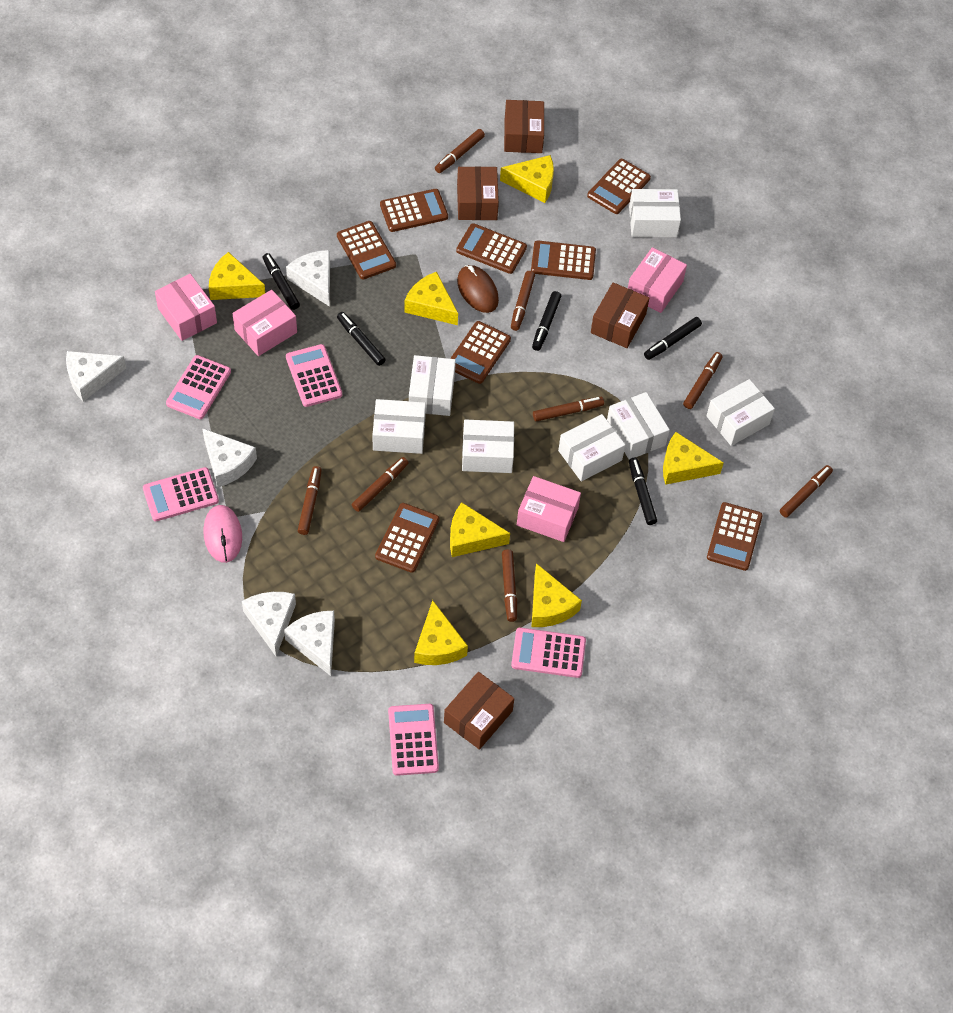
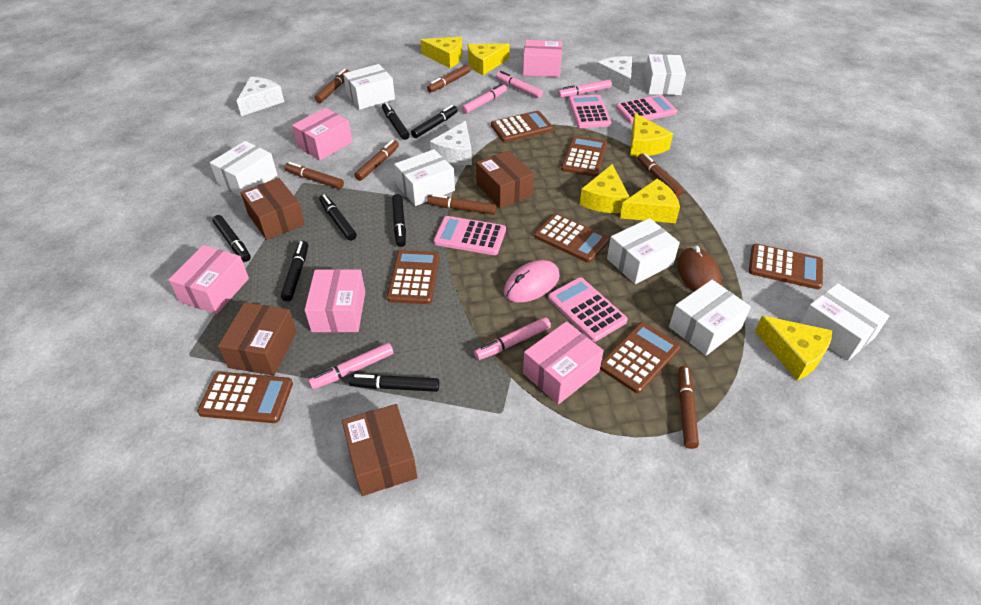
black marker: [263,253,300,310] [337,312,386,366] [532,291,561,351] [629,458,657,525] [644,317,702,360] = 5 -> [213,215,251,262] [281,241,308,301] [319,194,357,241] [349,374,439,392] [382,102,410,140] [392,194,406,247] [411,105,458,138] = 7
brown calculator: [337,221,396,279] [375,503,439,573] [380,189,448,232] [450,321,511,384] [456,223,527,274] [531,240,596,280] [587,159,651,214] [707,502,763,571] = 8 -> [197,372,293,423] [387,250,440,304] [491,111,553,142] [534,213,610,263] [561,136,607,177] [600,322,681,394] [749,244,823,289] = 7
brown marker: [297,466,322,535] [352,457,408,512] [435,129,485,173] [502,549,517,622] [511,271,535,331] [533,397,604,422] [683,352,723,409] [780,465,833,518] = 8 -> [284,162,344,189] [315,69,350,103] [354,140,399,181] [427,65,471,93] [427,194,497,215] [638,153,683,197] [678,366,699,449] = 7
pink box: [155,274,217,341] [232,290,297,356] [517,476,581,542] [628,247,687,313] = 4 -> [168,245,249,314] [292,108,353,161] [305,269,365,332] [523,40,562,77] [523,321,604,404] = 5
pink calculator: [143,467,219,521] [166,355,231,419] [286,344,342,407] [388,704,439,776] [511,627,586,678] = 5 -> [434,216,506,255] [548,277,628,342] [569,95,611,128] [616,95,677,124] = 4
pink marker: none = 0 -> [308,343,393,390] [462,84,507,114] [474,317,551,360] [496,71,543,98] [558,79,612,98] = 5
white cheese: [66,351,126,402] [202,428,257,488] [242,592,296,656] [284,611,335,676] [286,250,330,307] = 5 -> [237,77,284,116] [430,121,472,165] [595,56,632,94] = 3
yellow cheese: [209,252,265,300] [404,272,458,325] [414,600,468,665] [450,502,510,557] [500,155,554,203] [531,563,582,627] [663,432,724,485] = 7 -> [421,37,463,68] [468,44,510,75] [580,164,629,213] [620,179,680,223] [630,113,673,156] [755,316,832,380] = 6

